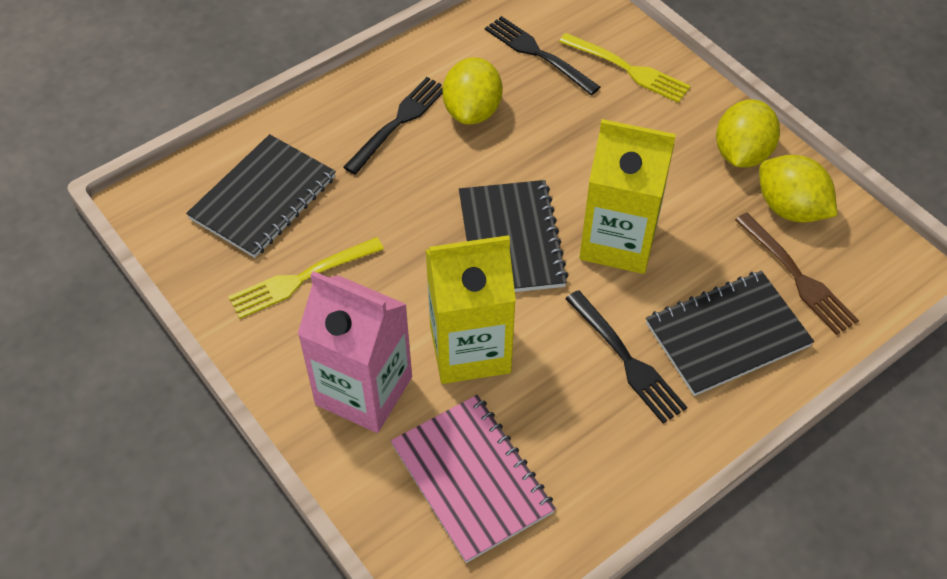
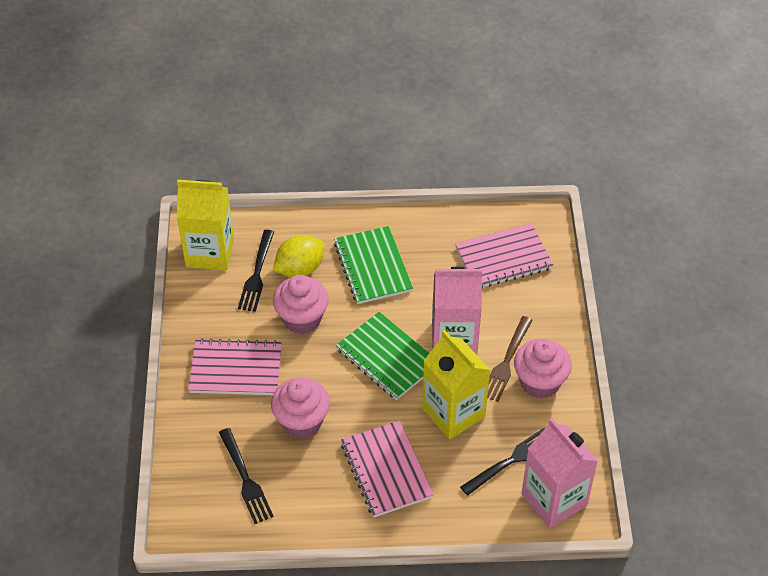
black notebook: [186,134,336,258] [459,180,568,292] [646,271,814,396] = 3 -> none = 0
green notebook: none = 0 -> [334,226,413,304] [336,312,429,400] = 2
pink carton: [298,271,412,433] = 1 -> [432,267,483,355] [521,418,598,528] = 2
pink cupcake: none = 0 -> [271,377,330,439] [273,275,329,334] [514,339,572,399] = 3
pink notebook: [391,395,556,563] = 1 -> [188,338,282,395] [341,420,434,517] [455,223,553,289] = 3
yellow fork: [228,237,384,319] [559,33,691,103] = 2 -> none = 0
yellow lemon: [442,58,502,125] [716,99,780,168] [759,155,837,223] = 3 -> [273,235,325,277] = 1

